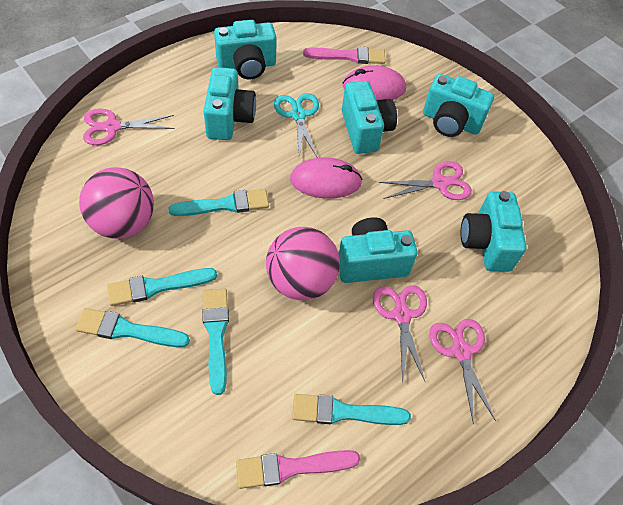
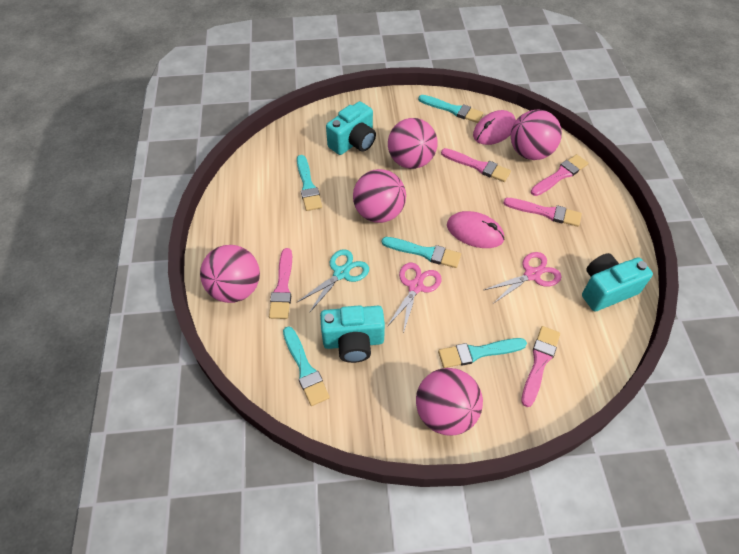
pink ball: [79,167,154,239] [266,227,340,301] = 2 -> [200,245,260,303] [353,169,406,223] [388,118,438,169] [416,368,483,435] [511,110,562,160] = 5
pink brush: [236,450,360,489] [303,47,386,64] = 2 -> [269,248,292,319] [441,148,511,182] [504,198,582,227] [521,326,560,407] [531,154,588,196] = 5
pink scissors: [83,108,175,145] [373,285,427,383] [378,161,472,200] [429,319,496,424] = 4 -> [387,263,441,334] [484,252,562,304] = 2
turquoise camera: [203,67,256,140] [214,20,277,79] [338,217,418,283] [342,81,397,154] [423,74,494,137] [461,191,527,272] = 6 -> [320,305,385,363] [326,101,376,155] [582,253,653,311] = 3

